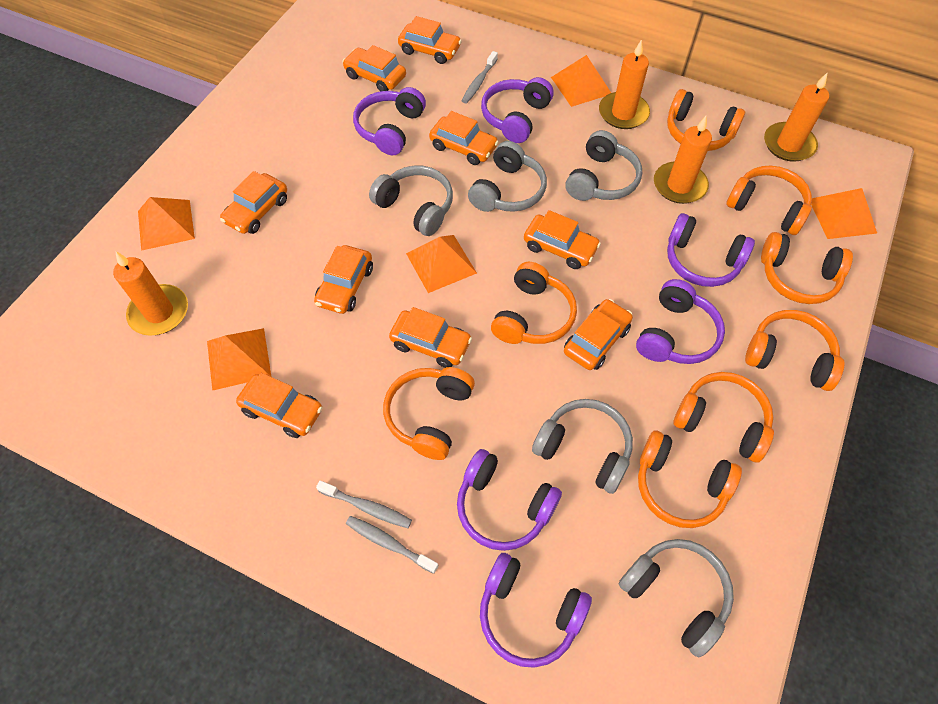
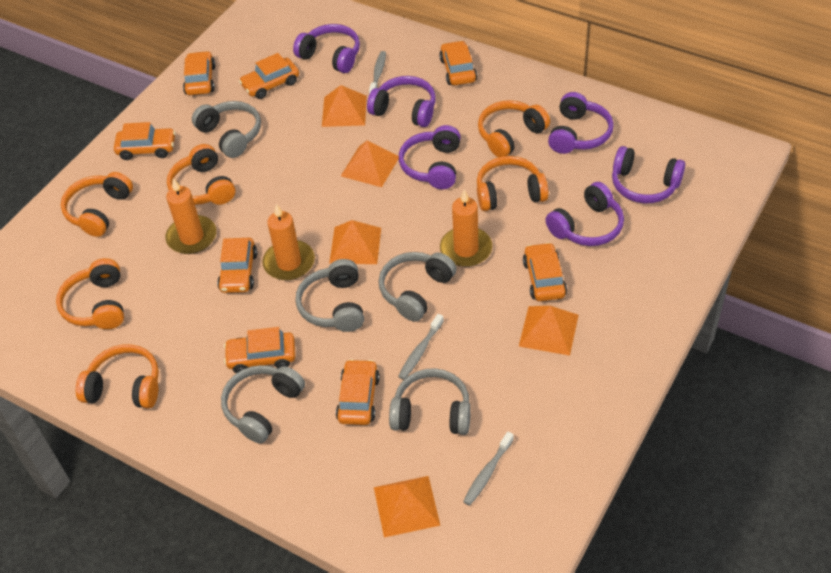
orange candle: [113,252,188,336] [599,39,650,129] [654,116,712,204] [764,72,829,162] = 4 -> [165,178,216,254] [263,204,315,280] [440,189,492,267] = 3
orange car: [220,171,287,234] [236,373,322,438] [314,245,373,314] [342,45,406,91] [389,307,472,368] [398,16,462,64] [429,111,499,165] [524,210,601,269] [564,299,633,370] = 9 -> [114,122,176,160] [183,51,216,95] [217,238,258,293] [224,327,295,373] [239,53,299,99] [336,359,380,425] [439,41,477,85] [523,242,567,301] = 8
orange headphones: [383,367,475,460] [491,262,577,344] [638,431,742,528] [667,89,745,151] [674,372,774,463] [726,166,812,235] [745,310,845,391] [761,232,853,304] = 8 -> [56,258,124,329] [61,172,133,237] [76,344,159,409] [167,144,235,205] [477,156,548,211] [478,100,550,157] = 6

